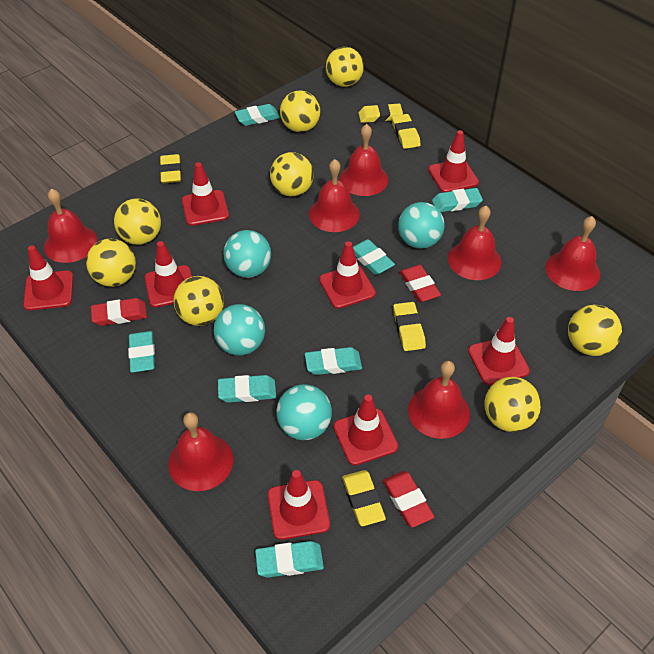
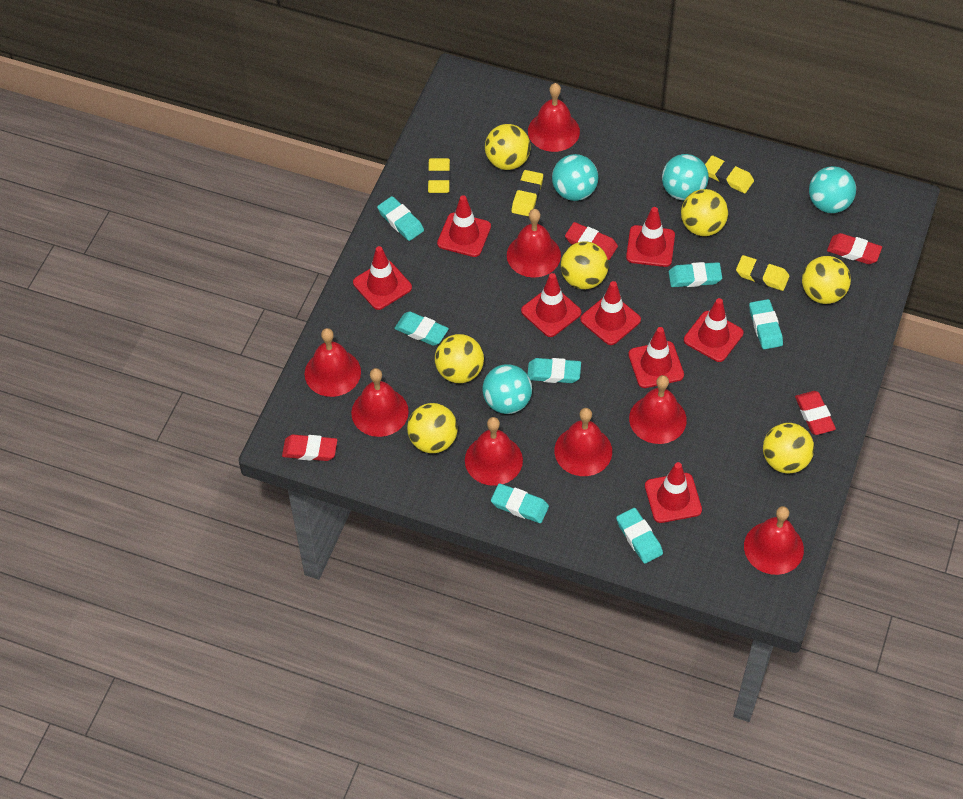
red bell: [44,189,97,263] [168,412,233,491] [309,159,360,232] [340,124,389,196] [408,361,470,439] [448,206,502,280] [545,216,600,291] = 7 -> [305,328,361,397] [351,368,409,437] [465,417,523,486] [507,209,561,278] [528,83,580,152] [554,408,612,476] [629,375,687,444] [744,506,804,575] = 8
red eraser: [91,298,147,326] [383,471,434,527] [399,265,441,302] = 3 -> [282,435,337,461] [565,222,618,260] [795,391,836,435] [827,233,882,264] = 4
yellow ball: [86,239,136,287] [114,199,161,245] [173,276,224,326] [270,152,314,197] [280,91,320,132] [326,47,364,87] [484,377,541,432] [568,305,622,356] = 8 -> [407,403,458,453] [435,334,484,383] [485,124,531,170] [561,242,609,289] [681,189,728,236] [763,423,814,474] [802,256,851,304] = 7
yellow eraser: [160,154,181,183] [342,470,386,526] [359,103,403,123] [392,114,421,149] [393,302,426,351] = 5 -> [428,158,450,193] [512,170,543,216] [705,155,754,193] [736,255,789,291] = 4

